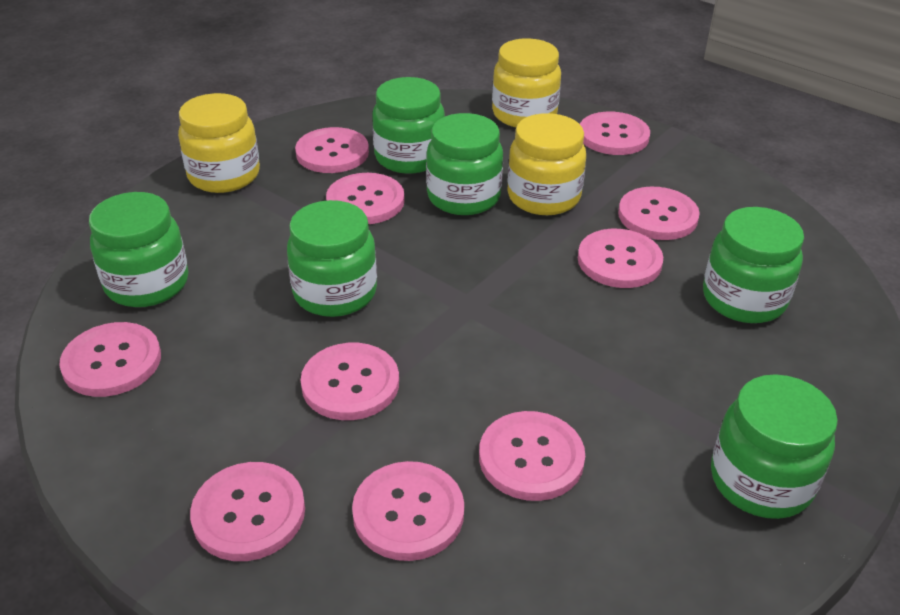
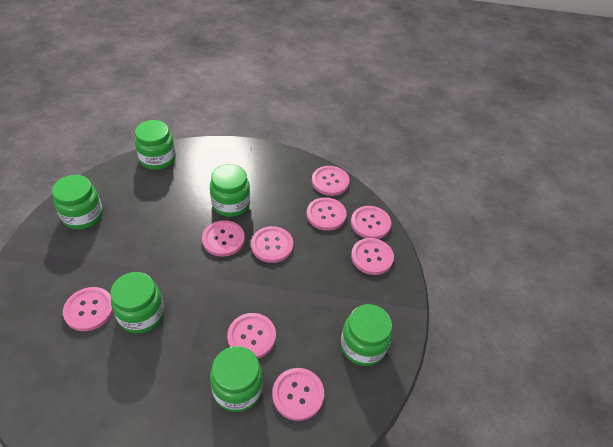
pink button: [59,322,161,397] [190,462,305,561] [295,127,369,173] [301,343,399,420] [326,173,405,224] [352,461,464,561] [479,411,585,501] [578,229,663,288] [580,112,650,155] [618,187,700,240] = 10 -> [63,287,113,331] [202,220,245,257] [227,313,276,358] [251,226,293,263] [272,368,324,421] [307,197,347,231] [312,166,350,196] [351,206,391,239] [351,238,394,275] = 9
yellow jar: [178,93,260,193] [492,38,561,127] [507,113,586,215] = 3 -> none = 0

